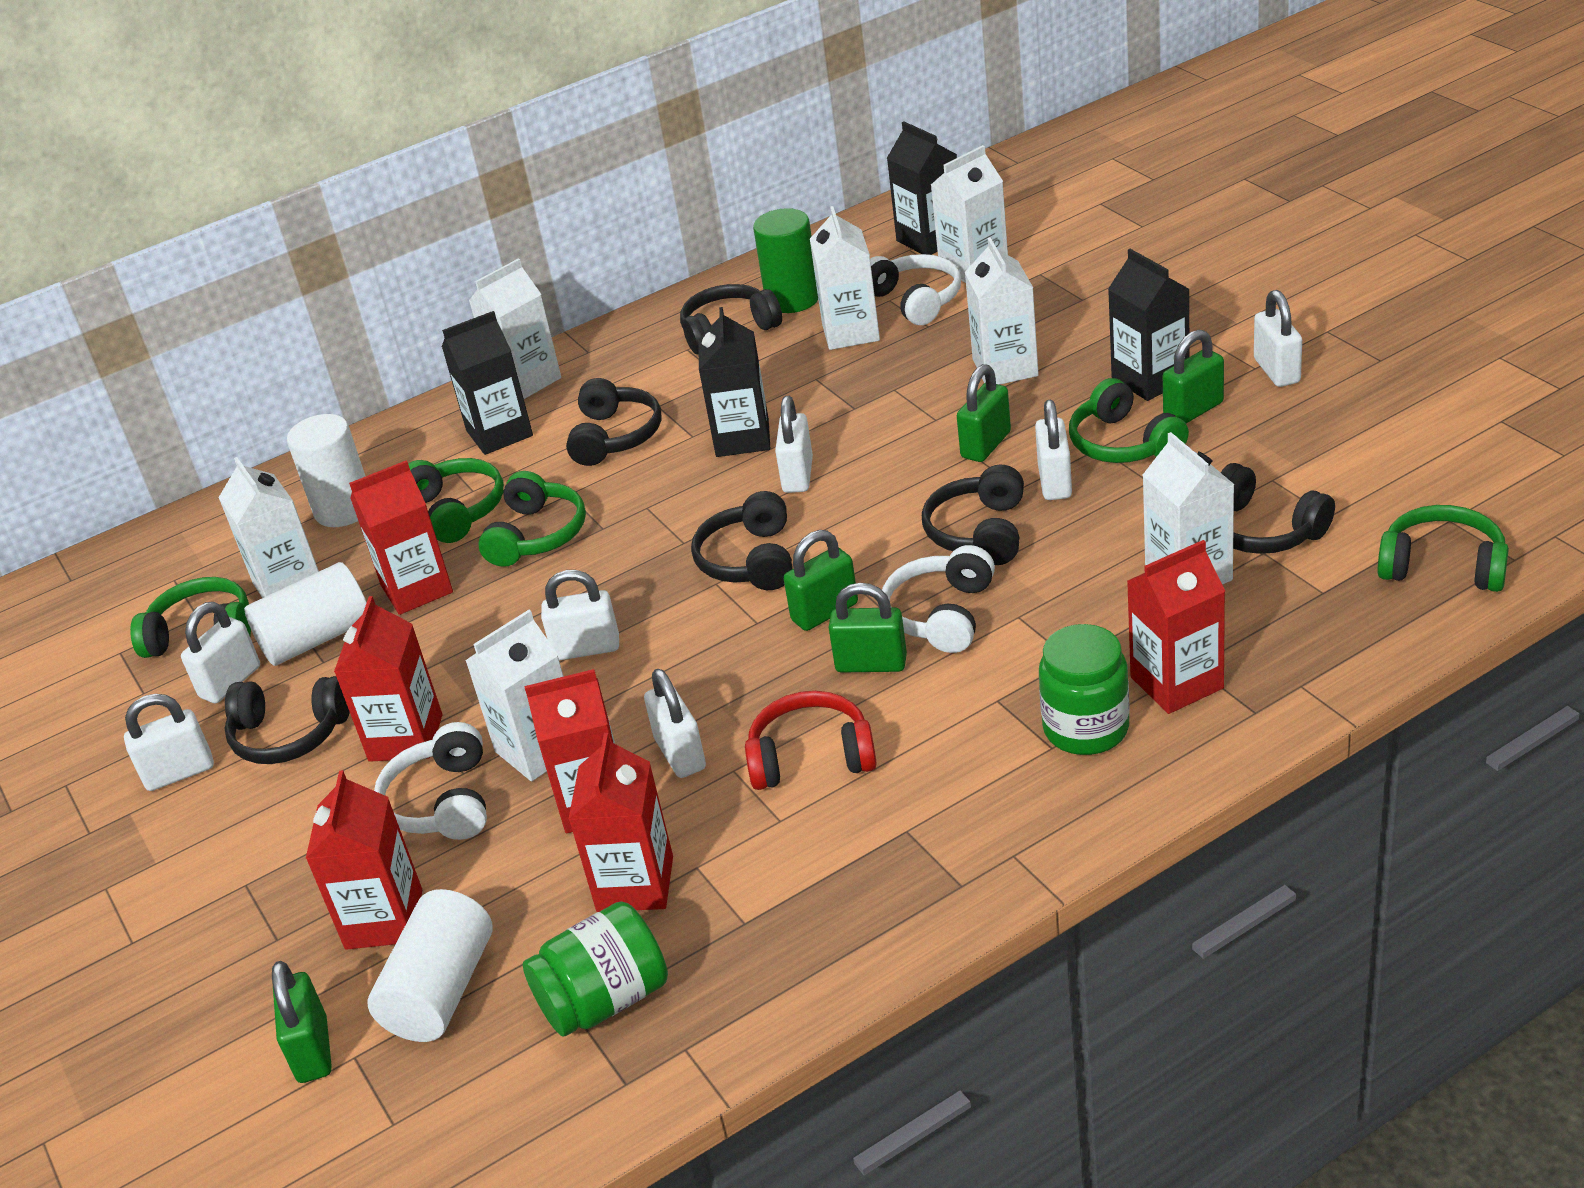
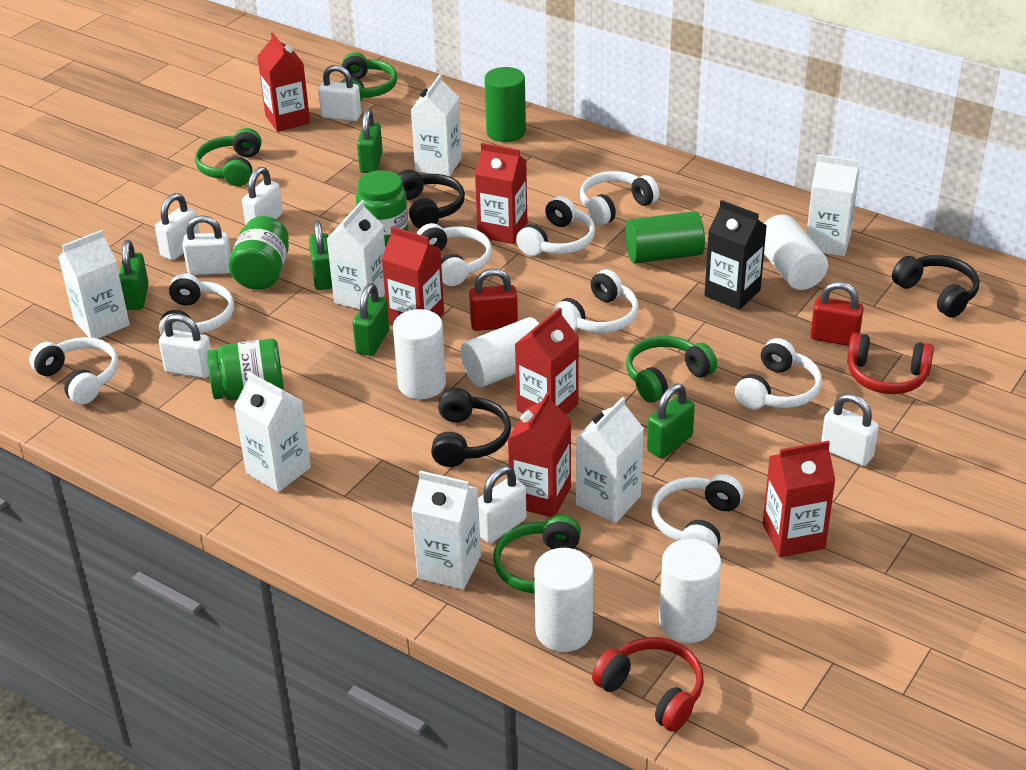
black carton: [442,311,533,455] [698,307,770,457] [887,122,957,255] [1108,249,1190,401] = 4 -> [704,200,767,310] = 1
black headphones: [225,676,350,764] [566,378,662,466] [680,284,782,354] [691,491,793,590] [922,464,1024,565] [1221,463,1335,554] = 6 -> [397,170,465,229] [431,388,511,467] [892,255,979,318] = 3
green cylinder: [753,208,818,313] = 1 -> [484,67,526,142] [625,211,705,264] = 2
green headphones: [130,577,251,658] [408,458,504,543] [478,471,586,567] [1069,378,1189,463] [1377,505,1509,592] = 5 -> [195,128,262,186] [341,52,397,102] [493,515,581,595] [626,336,717,403] = 4
green jar: [523,901,668,1036] [1039,624,1129,755] = 2 -> [207,339,284,400] [228,216,289,290] [356,170,409,246] = 3
red headphones: [745,691,877,790] = 1 -> [592,637,704,732] [847,333,934,394] = 2
red padlock: none = 0 -> [469,268,518,331] [810,282,864,346] = 2
white cylinder: [244,562,367,666] [287,414,365,527] [367,889,493,1042] = 3 -> [393,309,446,399] [460,317,540,387] [534,548,593,652] [659,539,721,643] [764,215,828,290] = 5
white headphones: [374,722,487,840] [870,254,961,325] [882,545,995,653] = 3 -> [29,337,118,405] [159,273,234,335] [417,223,492,286] [516,196,595,256] [553,269,638,333] [580,171,659,225] [651,474,743,550] [735,338,822,409] = 8

